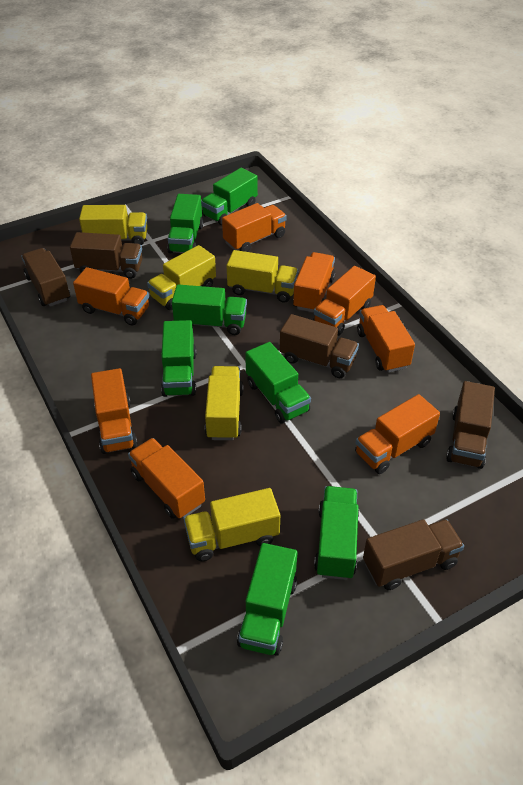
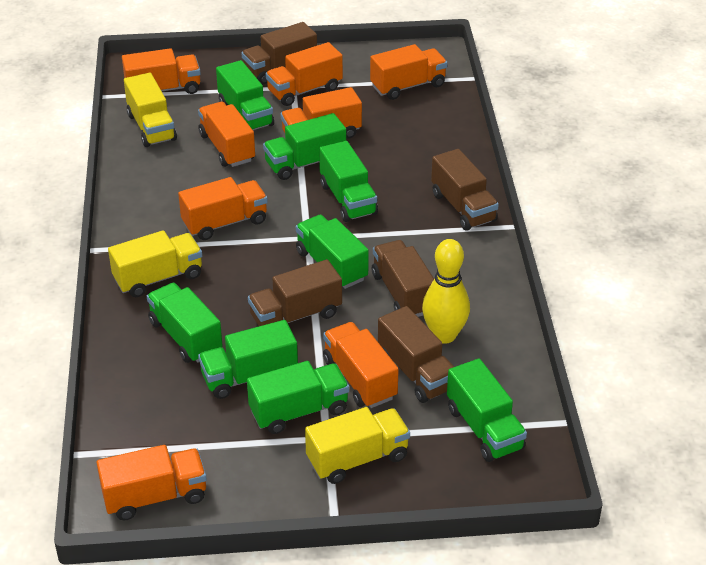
green truck: [161,320,197,397] [167,194,203,253] [172,284,247,335] [201,168,258,225] [237,543,297,656] [245,342,311,424] [314,486,359,580] = 7 -> [147,283,223,363] [198,320,298,399] [216,60,274,130] [247,361,349,434] [263,113,346,180] [296,215,369,289] [319,141,378,222] [447,358,527,462] = 8
yellow bowling pin: none = 0 -> [422,239,470,344] = 1
yellow truck: [79,205,148,245] [147,245,216,310] [183,488,280,561] [205,366,243,440] [227,250,298,303] = 5 -> [108,230,202,297] [124,72,177,147] [305,407,410,484] = 3

